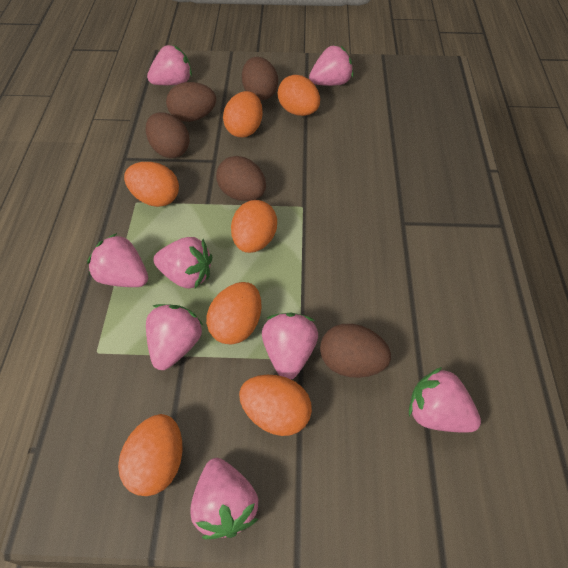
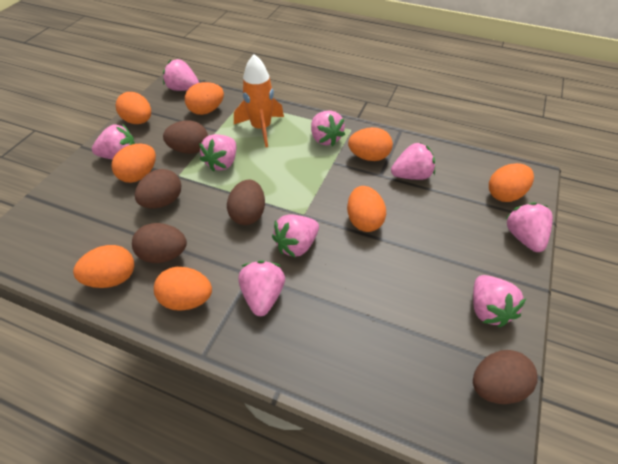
orange egg: [118,414,182,496] [124,162,179,207] [206,282,262,345] [223,91,263,137] [231,200,277,253] [239,375,312,436] [277,75,320,116] = 7 -> [73,245,134,288] [112,143,156,183] [116,92,151,124] [154,267,212,311] [185,82,224,115] [347,186,386,232] [348,127,393,161] [489,163,534,202] = 8
orange rocket: none = 0 -> [234,54,284,147] = 1
pink strawberry: [87,233,148,287] [146,304,203,370] [147,45,192,85] [153,237,212,289] [190,458,258,539] [262,312,318,379] [309,45,353,86] [409,367,481,433] = 8 -> [92,124,135,160] [163,59,199,91] [199,134,236,172] [238,261,285,316] [272,214,319,257] [311,110,345,146] [391,142,435,180] [473,275,526,327] [505,202,553,252] = 9

